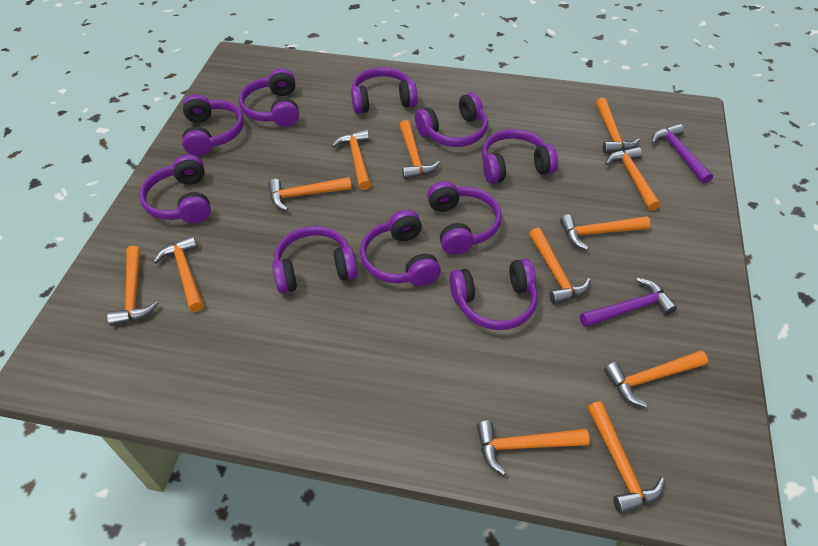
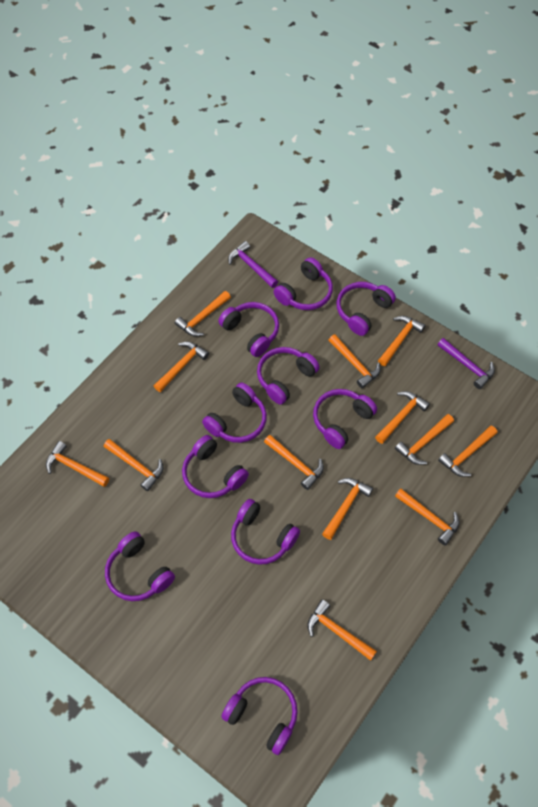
orange hammer: [107,246,158,326] [153,236,204,312] [268,177,352,211] [332,130,371,190] [399,120,440,179] [477,421,590,475] [529,228,591,305] [560,214,650,250] [588,401,665,514] [596,98,640,153] [604,350,708,407] [605,147,660,211] = 12 -> [46,441,109,487] [104,439,163,491] [154,342,209,392] [175,291,231,337] [264,435,324,490] [307,599,377,661] [322,478,373,540] [328,334,381,388] [375,391,430,444] [378,316,425,366] [395,414,454,465] [395,489,460,545] [438,426,497,477] = 13

